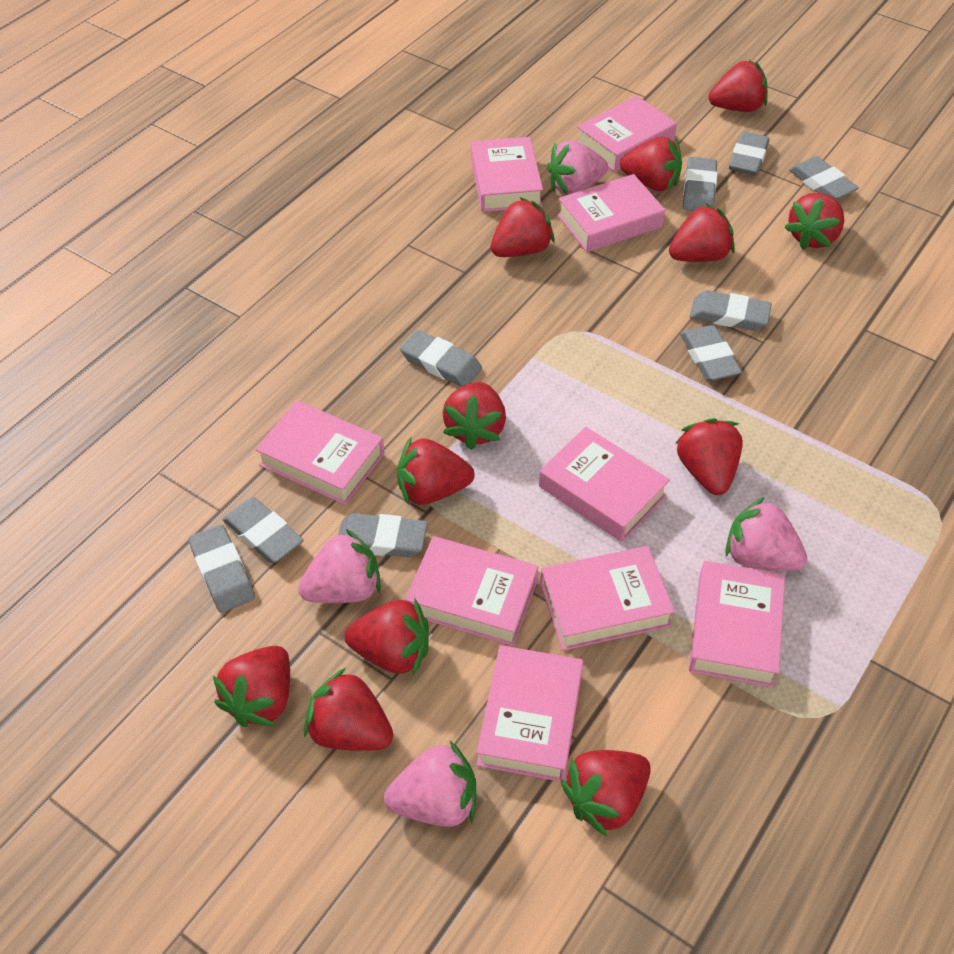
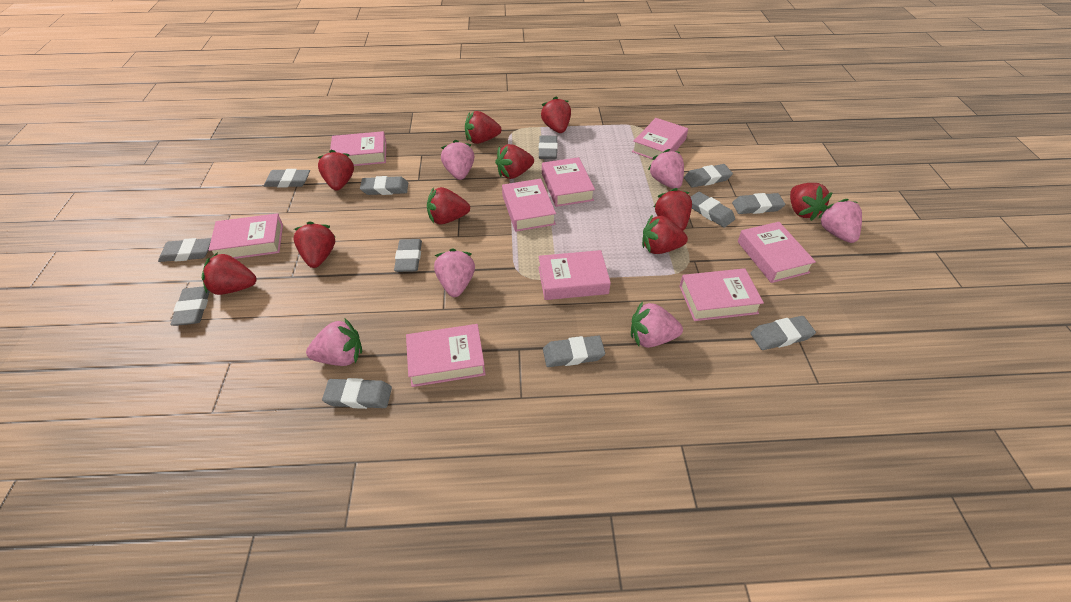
grey eraser: [188,524,255,613] [222,497,303,563] [338,513,428,557] [400,330,482,387] [680,325,742,381] [683,157,717,211] [690,290,772,331] [729,132,769,175] [789,156,859,200] = 9 -> [158,238,211,262] [170,286,210,326] [264,169,310,187] [322,378,392,409] [360,176,408,195] [394,239,422,272] [539,135,558,159] [543,336,605,367] [684,164,733,188] [691,192,735,228] [732,193,785,214] [751,316,816,350] = 12
pink strawberry: [298,529,381,603] [384,741,476,827] [546,141,608,195] [725,497,808,571] = 4 -> [306,319,362,366] [434,248,475,297] [441,140,474,180] [631,301,683,348] [648,149,684,189] [818,199,862,243] = 6
red strawberry: [213,646,290,727] [304,668,393,751] [345,599,429,675] [397,437,475,505] [442,382,506,450] [491,197,555,257] [561,750,651,837] [620,137,682,191] [669,203,735,262] [675,418,743,495] [708,60,768,112] [784,193,844,250] = 12 -> [202,253,257,295] [294,221,335,268] [318,150,354,191] [427,187,470,224] [465,111,501,144] [495,144,534,179] [541,97,571,133] [642,215,688,254] [654,188,692,231] [790,183,833,221] = 10

